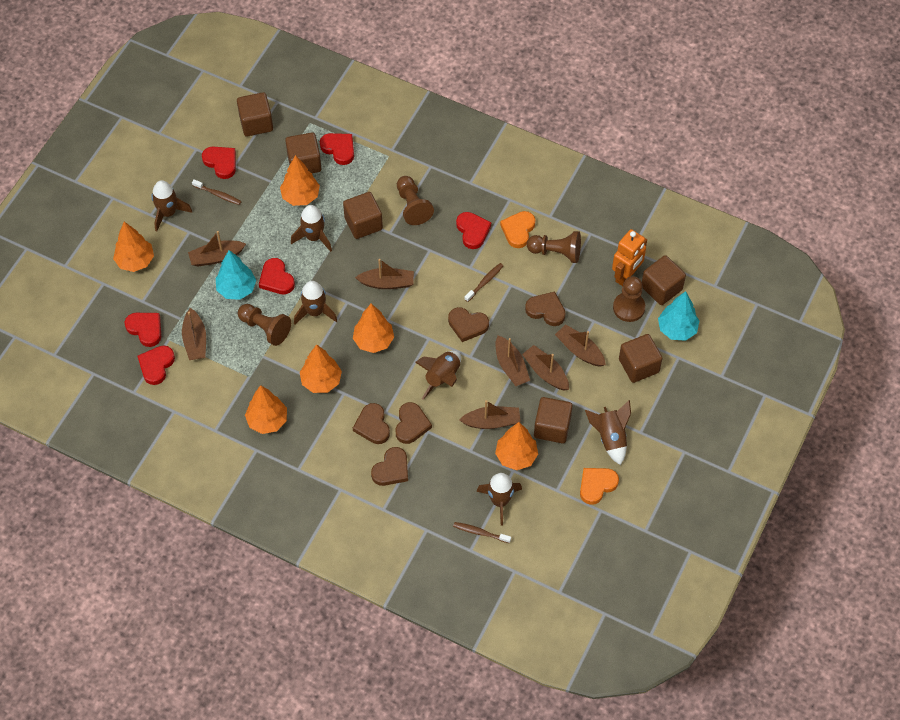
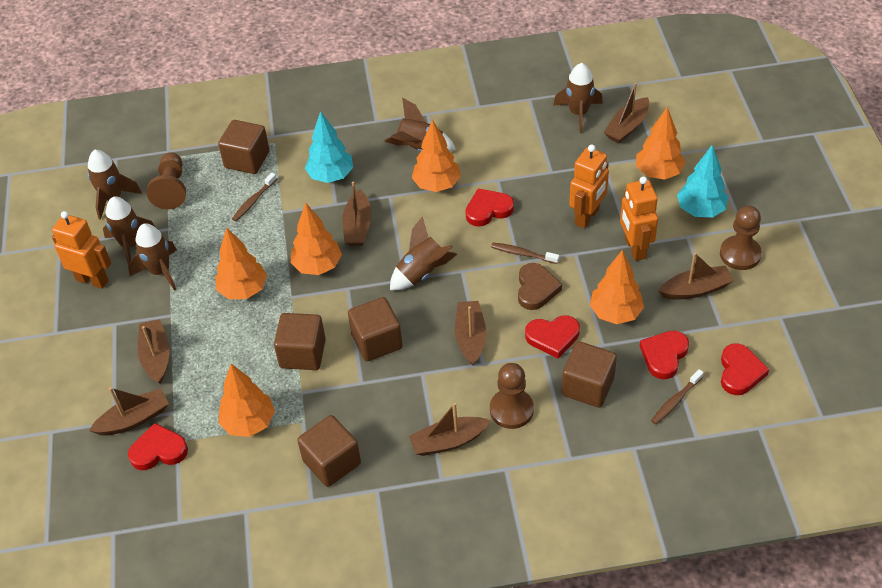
brown cube: [237,92,273,137] [285,133,321,173] [343,192,383,239] [534,397,573,443] [619,334,663,383] [642,255,686,305] = 6 -> [218,120,270,174] [274,313,326,370] [297,415,361,487] [348,297,403,361] [562,341,617,408] = 5
brown heart: [353,403,390,444] [371,447,408,486] [395,402,432,444] [448,307,489,342] [525,291,566,326] = 5 -> [518,263,562,310] = 1
brown pawn: [238,304,291,346] [397,176,434,225] [527,231,581,263] [613,276,645,322] = 4 -> [147,153,186,210] [490,363,534,429] [720,206,762,270] = 3
orange heart: [500,211,535,248] [580,468,619,505] = 2 -> none = 0
orange robot: [612,229,647,286] = 1 -> [52,211,111,289] [569,144,609,228] [620,176,658,261] = 3
red heart: [124,313,161,347] [138,345,175,385] [202,147,236,179] [259,258,295,294] [320,133,354,165] [456,212,491,249] = 6 -> [128,423,188,470] [465,188,514,227] [525,315,580,358] [640,331,689,379] [721,343,769,395] = 5

